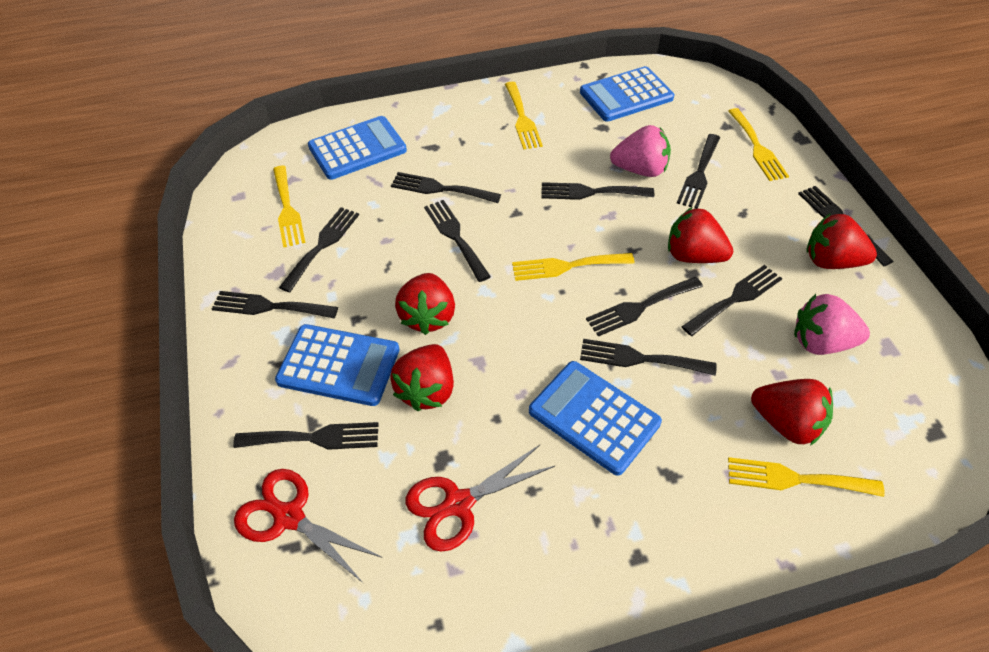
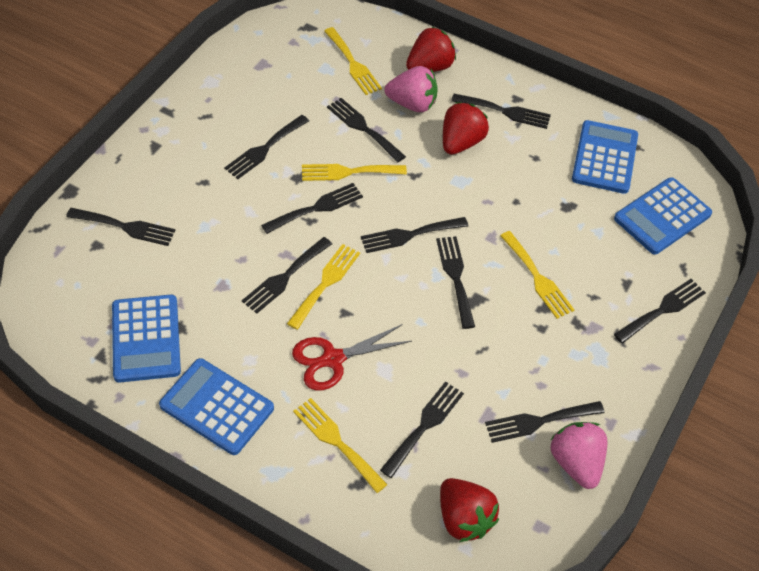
red scissors: [234,469,382,583] [406,445,555,552] = 2 -> [292,324,412,390] = 1
red strawberry: [390,344,454,411] [395,273,455,335] [668,207,733,263] [751,379,833,446] [806,213,877,269] = 5 -> [406,27,456,72] [440,478,499,542] [443,102,489,155] = 3

